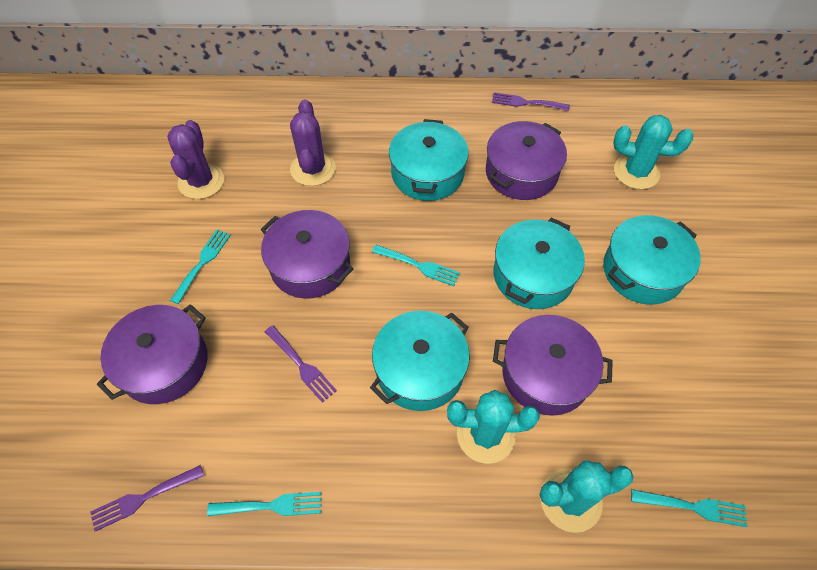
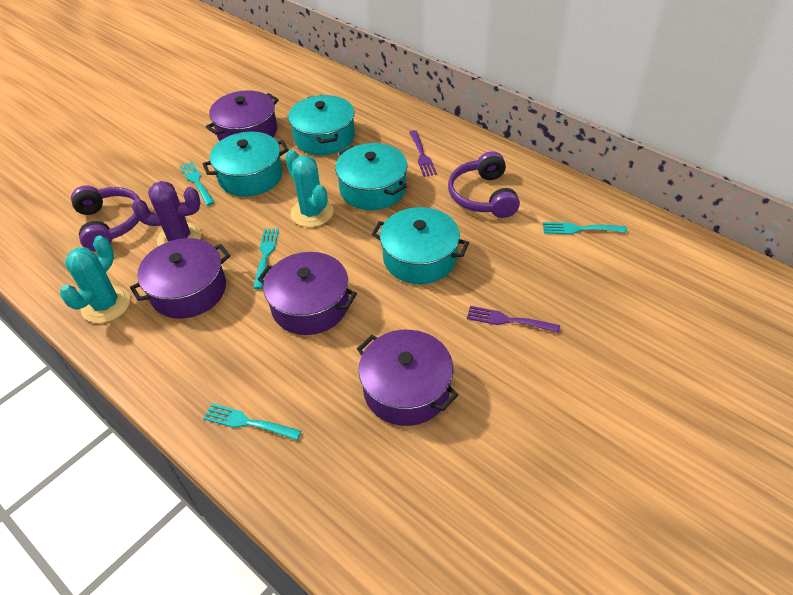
purple cactus: [167,120,224,199] [290,100,336,186] = 2 -> [132,181,202,246] = 1
purple fork: [90,465,204,532] [265,325,337,403] [492,92,570,111] = 3 -> [409,130,437,177] [467,306,560,333] = 2
purple headphones: none = 0 -> [71,185,140,251] [448,151,520,218] = 2
turquoise cactus: [447,390,540,464] [540,461,634,533] [613,115,693,189] = 3 -> [60,236,130,323] [285,150,334,227] = 2

